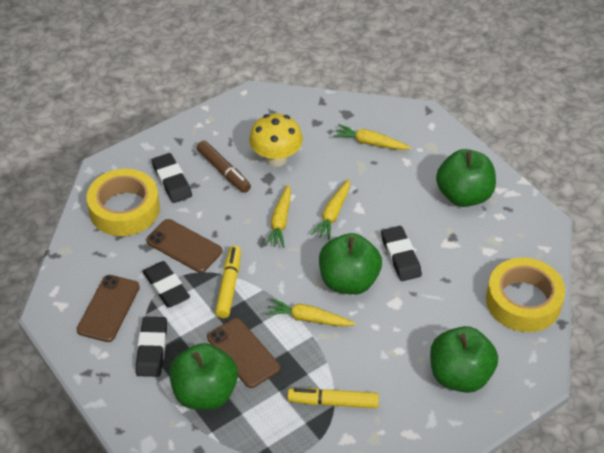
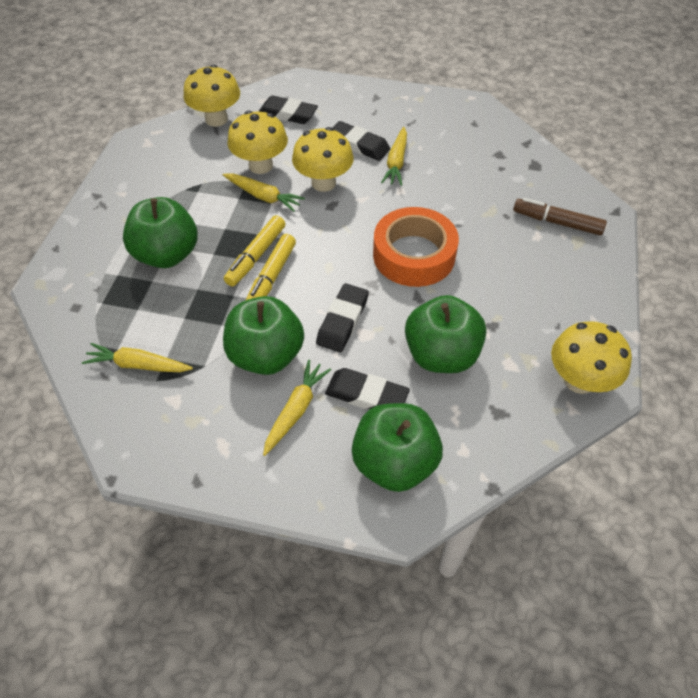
brown phone: [77,275,140,342] [146,219,222,273] [207,318,280,388] = 3 -> none = 0
orange tape: none = 0 -> [373,207,459,287] = 1
yellow mushroom: [249,113,303,167] = 1 -> [184,65,240,127] [227,111,288,174] [292,127,353,192] [551,321,632,394] = 4
yellow tape: [87,169,160,236] [486,258,565,332] = 2 -> none = 0

